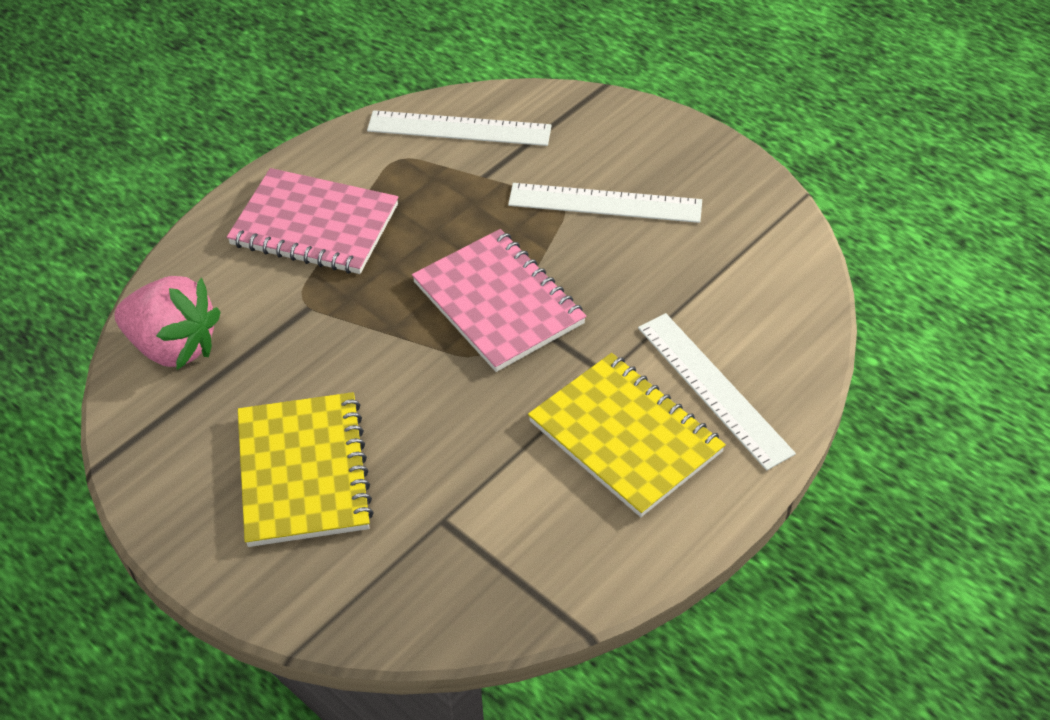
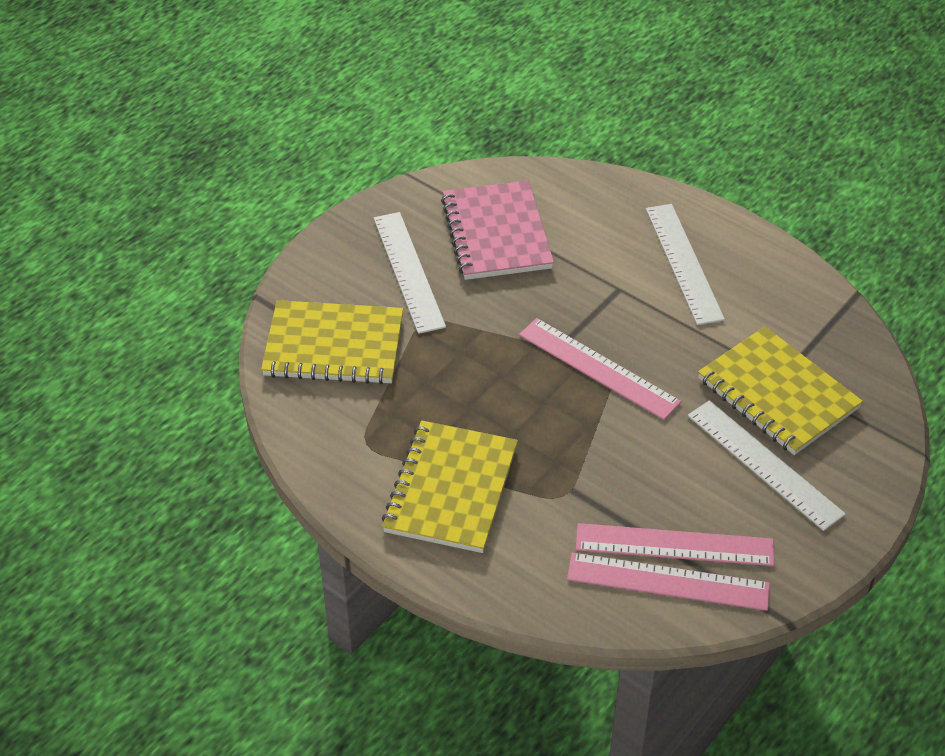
pink notebook: [227,168,398,274] [412,229,586,372] = 2 -> [441,180,554,280] = 1
pink ruler: none = 0 -> [519,318,681,420] [567,552,770,611] [576,523,774,566] = 3
pink strawberry: [114,276,220,370] = 1 -> none = 0
yellow notebook: [238,392,374,547] [528,353,726,517] = 2 -> [261,300,403,385] [382,420,518,553] [698,326,863,455] = 3

